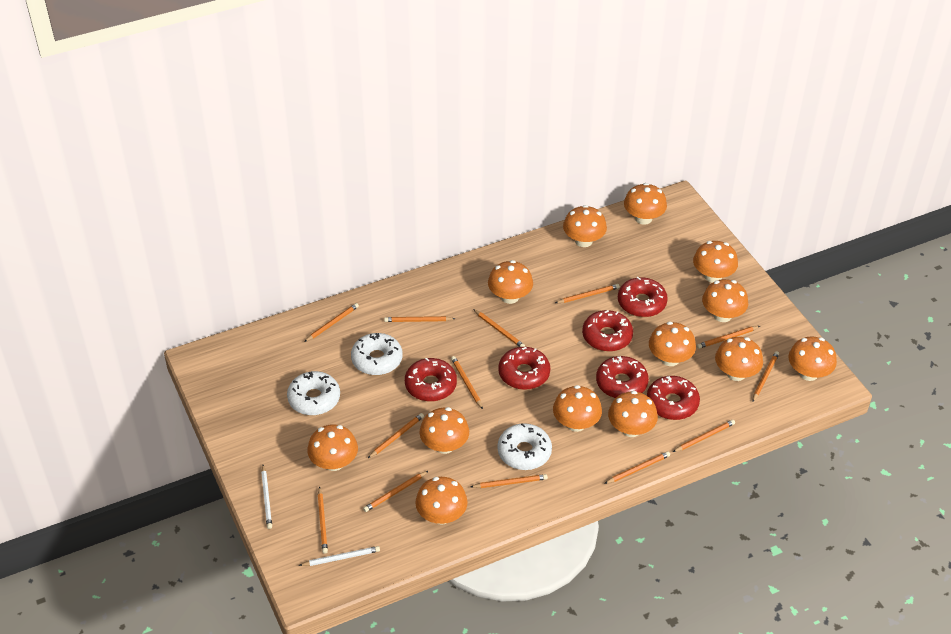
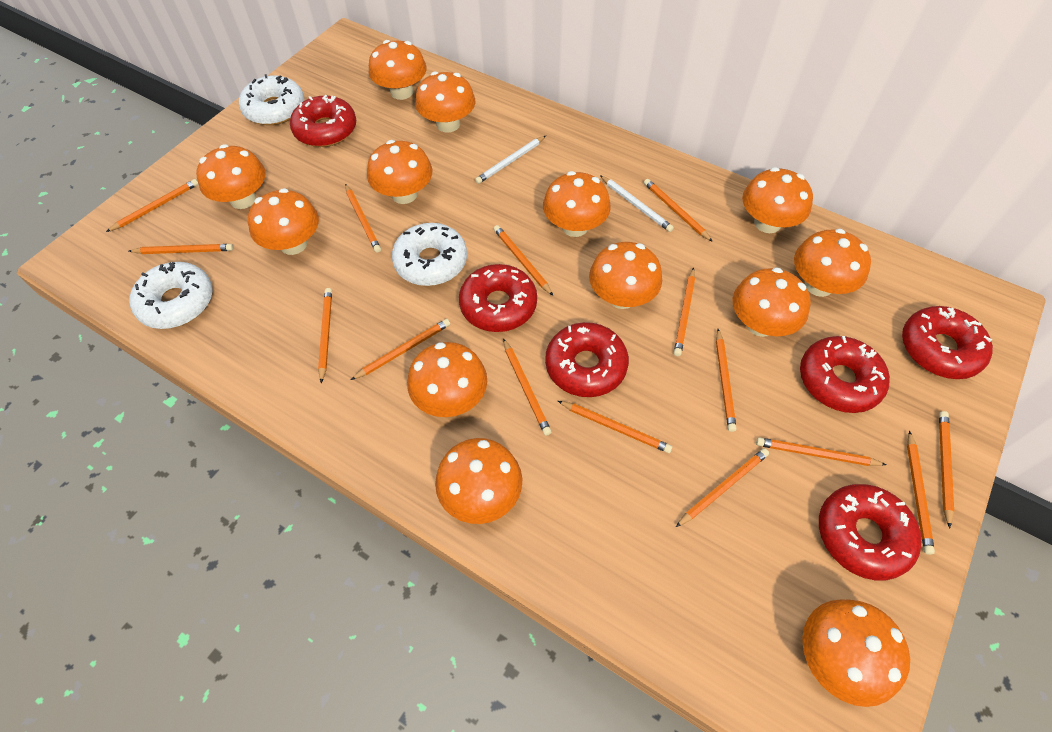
orange pencil: [304,303,359,342] [318,486,328,554] [363,471,428,512] [368,413,424,458] [384,316,455,322] [451,356,483,409] [470,474,548,488] [473,309,525,347] [555,284,620,303] [604,451,670,484] [673,420,735,452] [697,326,760,349] [752,351,779,402] = 13 -> [106,179,198,232] [129,244,233,254] [318,288,332,383] [345,184,381,253] [351,319,450,380] [494,225,553,296] [503,338,552,436] [558,401,672,453] [644,179,713,242] [674,267,695,356] [676,448,769,527] [716,329,737,432] [756,437,887,466] [907,431,935,555] [939,411,954,529] = 15

